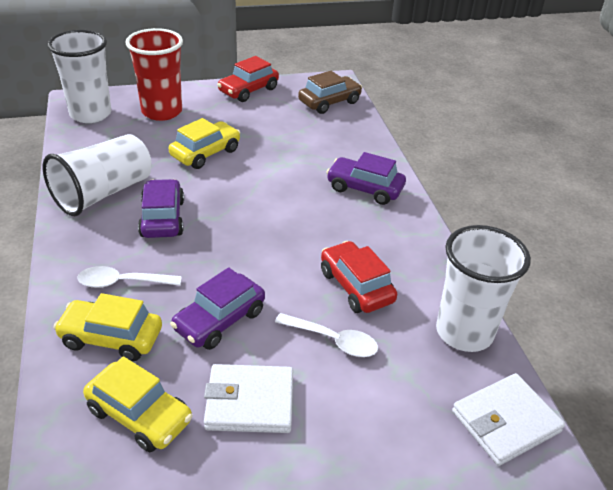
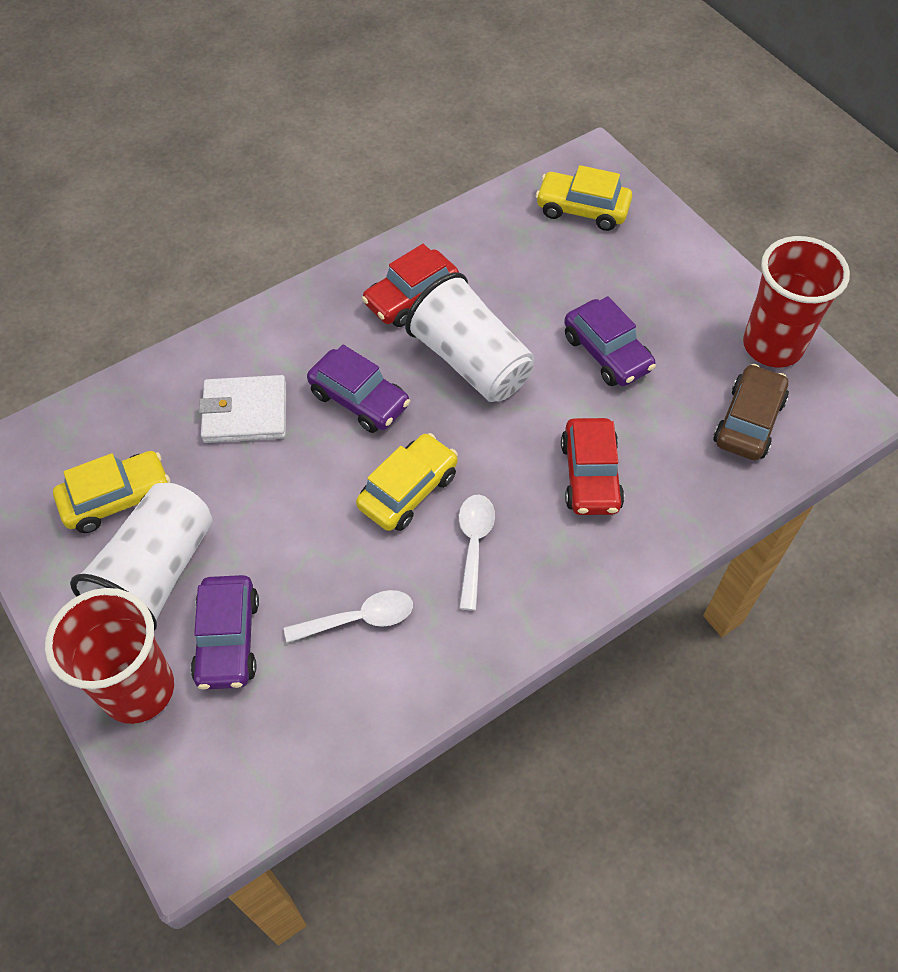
red cup: [125,28,183,121] = 1 -> [45,588,174,724] [743,236,850,367] = 2
white cup: [43,134,152,216] [47,30,111,123] [436,225,531,352] = 3 -> [70,483,213,631] [405,272,534,402] = 2
white wallet: [204,364,293,433] [452,373,565,466] = 2 -> [199,375,286,443] = 1

